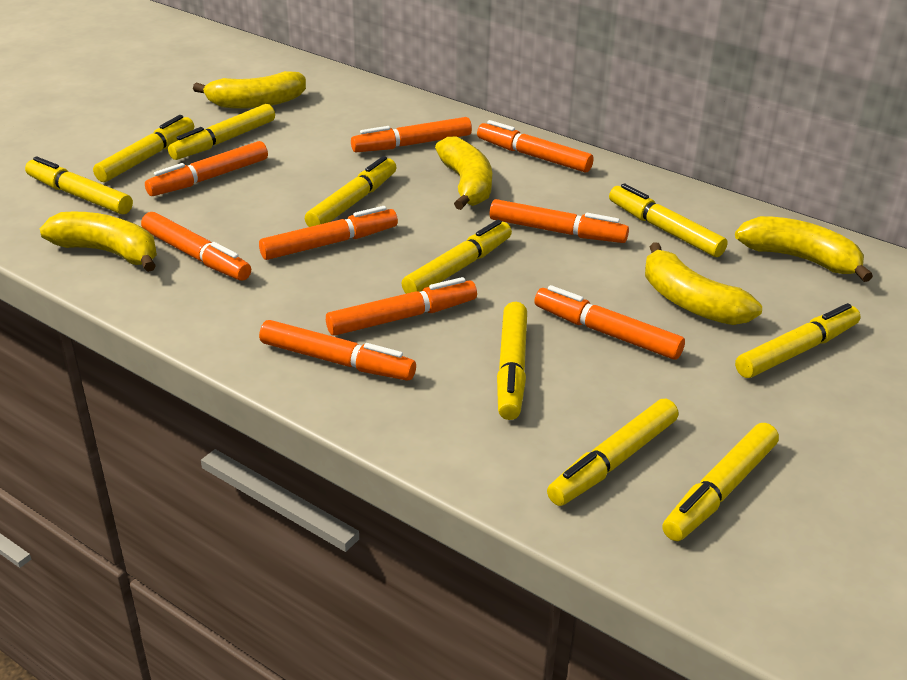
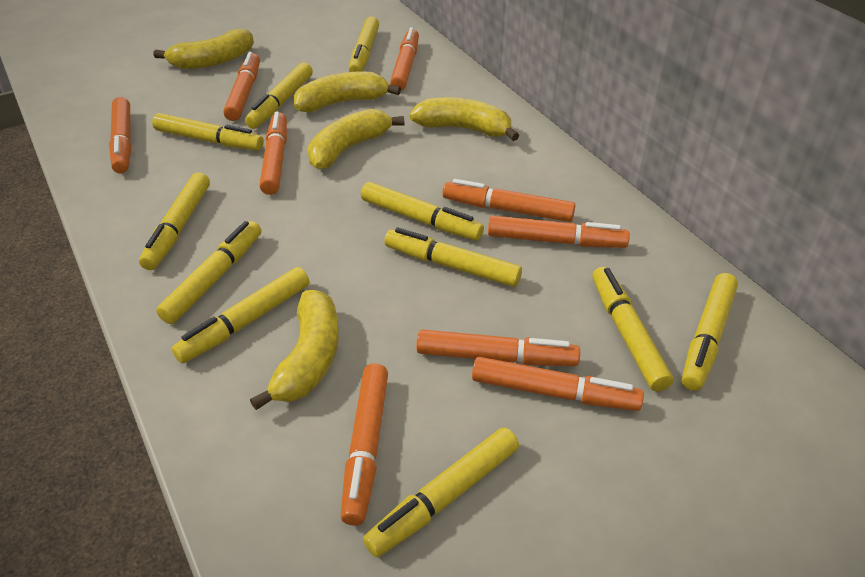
yellow marker: [25,156,133,214] [93,115,194,182] [168,104,275,160] [305,156,397,227] [401,220,512,294] [497,302,527,420] [547,399,678,506] [609,183,728,257] [662,423,779,541] [735,303,860,378] = 10 -> [139,172,210,270] [152,113,264,151] [156,221,261,324] [172,267,309,363] [245,63,313,129] [349,16,379,72] [361,182,484,240] [363,427,519,557] [384,228,522,287] [592,267,673,392] [682,273,738,391] = 11

